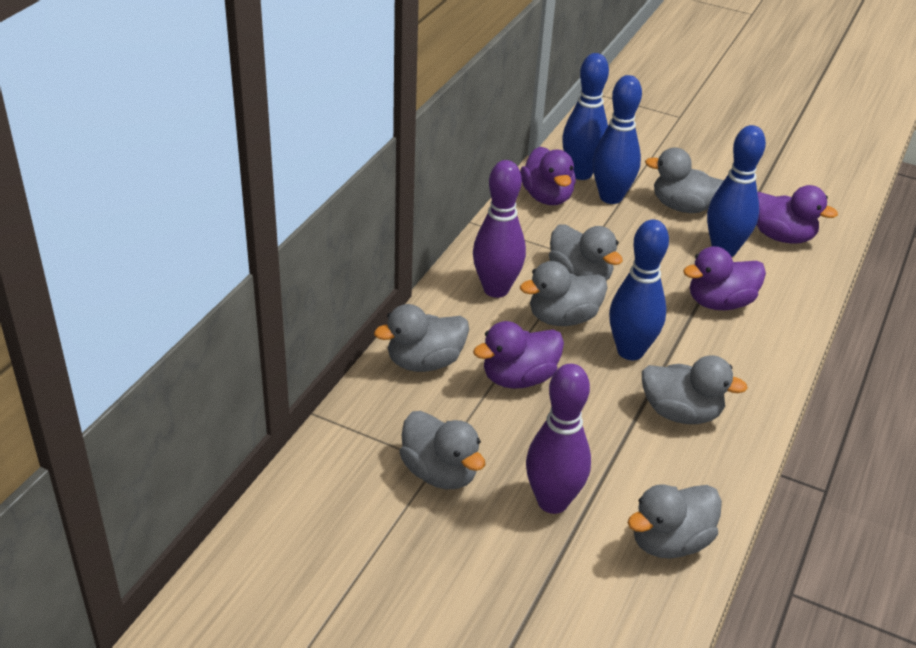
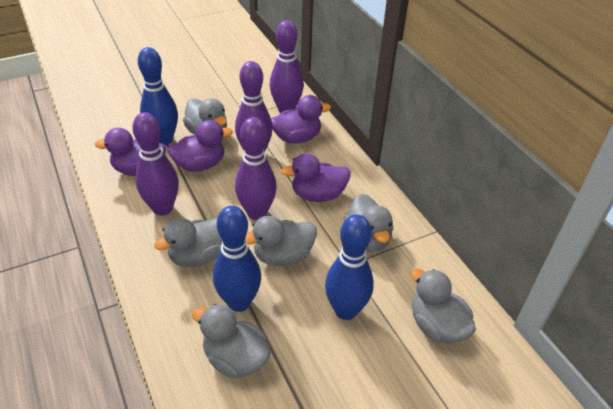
blue bowling pin: [562,53,609,180] [593,75,642,204] [609,219,669,360] [707,125,766,257] = 4 -> [138,47,178,145] [213,206,261,312] [325,214,374,320] = 3
grey duck: [374,304,469,372] [400,411,485,489] [520,261,608,326] [549,224,623,281] [627,484,722,559] [642,355,748,424] [645,148,724,213] = 7 -> [154,218,222,267] [183,98,227,135] [192,304,271,379] [245,216,317,266] [344,194,393,251] [411,269,476,344] = 6
purple bowling pin: [473,160,526,298] [526,364,591,514] = 2 -> [132,112,179,216] [235,61,273,153] [235,117,277,220] [269,20,304,113] = 4

